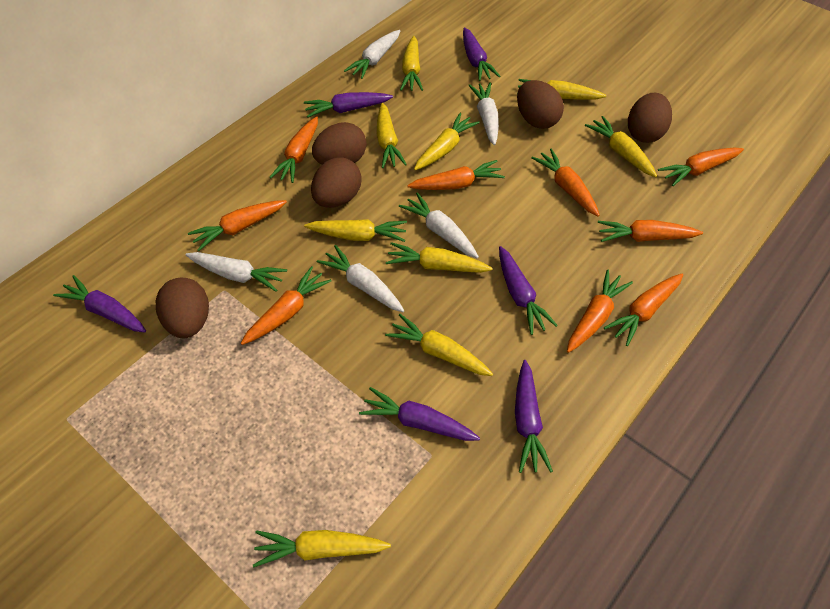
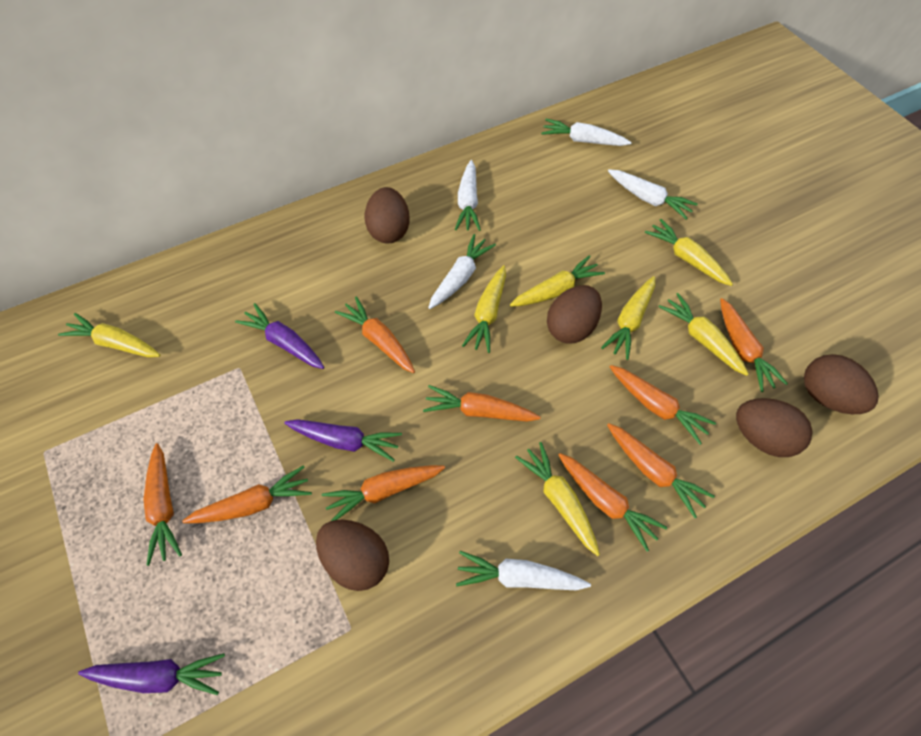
purple carrot: [53,275,146,332] [304,92,393,118] [359,387,480,441] [463,27,500,81] [499,246,558,335] [515,360,553,473] = 6 -> [78,653,225,695] [235,303,324,369] [284,419,402,462] = 3
yellow carrot: [253,530,391,567] [304,219,407,242] [376,103,407,168] [385,314,493,376] [386,242,493,273] [400,36,423,91] [414,113,479,170] [517,79,606,100] [585,116,657,177] = 9 -> [58,313,160,358] [462,265,506,353] [510,255,605,307] [515,442,600,556] [601,276,655,360] [645,219,733,286] [659,293,749,376] = 7

